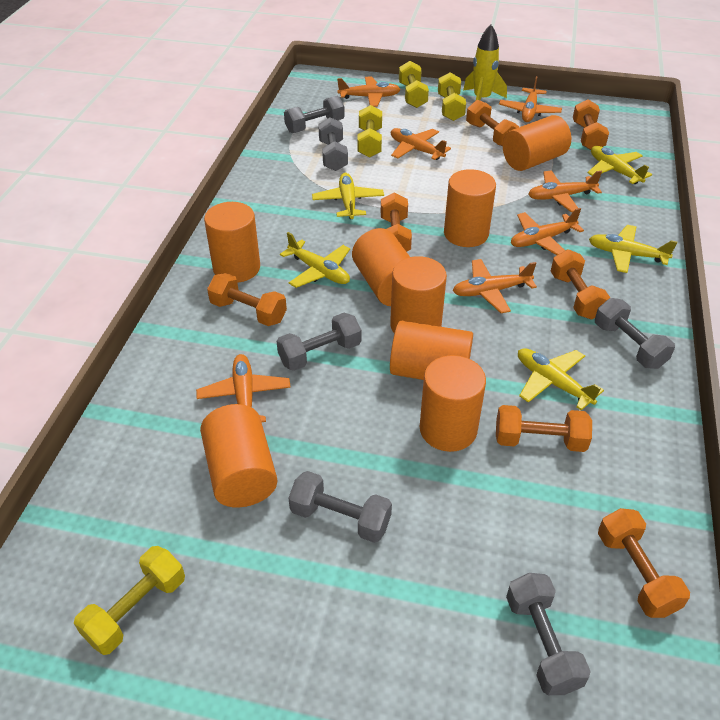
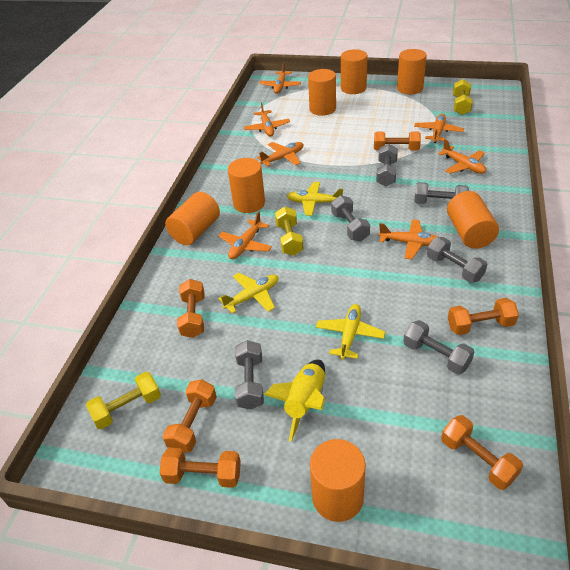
orange cylinder: [200,404,277,507] [204,202,260,283] [352,228,410,306] [390,256,447,333] [390,321,473,380] [420,355,486,452] [444,169,496,247] [503,115,571,171] = 8 -> [165,192,220,245] [228,158,265,213] [308,69,336,116] [310,439,366,522] [341,49,368,94] [397,49,427,95] [447,191,499,249] = 7
orange dumbbell: [207,273,287,326] [381,192,412,252] [466,100,519,146] [496,405,592,452] [551,249,610,319] [573,99,609,150] [598,508,690,618] = 7 -> [160,448,241,488] [163,380,217,453] [177,279,205,338] [374,132,421,150] [441,415,523,490] [448,298,519,335] = 6
yellow dumbbell: [74,546,185,655] [357,105,382,158] [399,61,429,108] [438,72,466,121] = 4 -> [86,372,161,429] [275,206,303,256] [453,79,473,115] = 3
yellow plane: [280,232,350,288] [312,173,384,219] [518,348,604,410] [587,146,652,184] [589,225,677,273] = 5 -> [218,273,278,314] [287,182,343,216] [316,304,385,360] = 3

